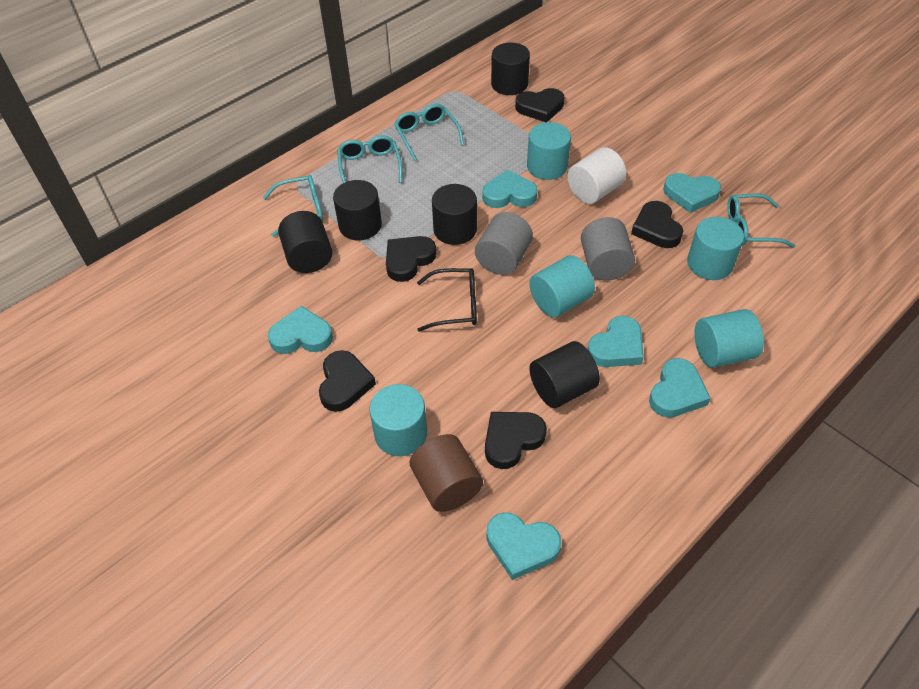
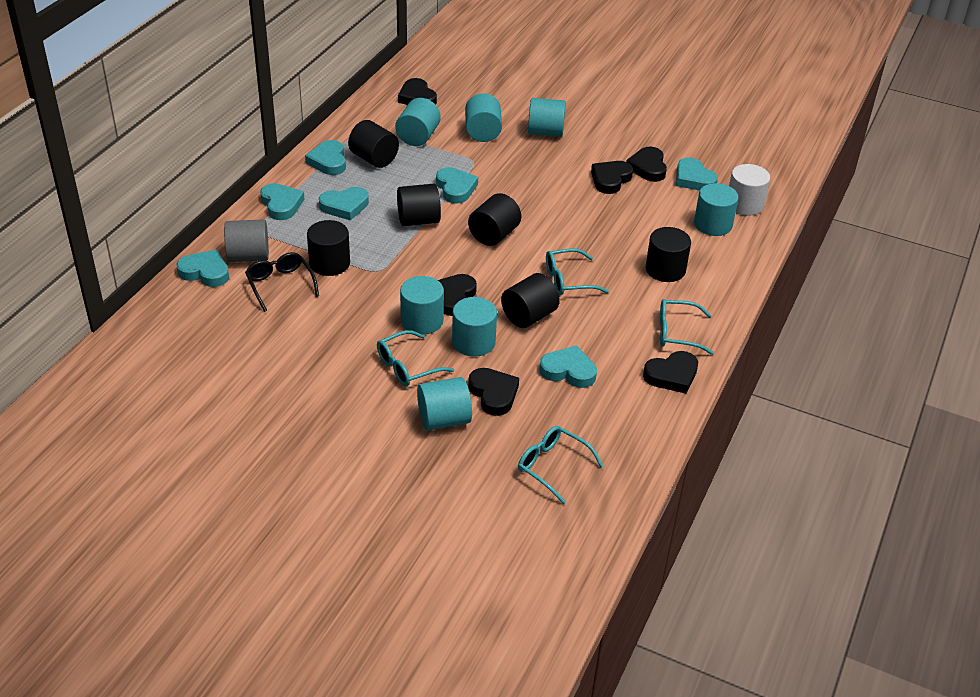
black cylinder: [278,211,332,273] [333,180,382,240] [432,184,477,245] [491,42,530,95] [529,341,600,408] = 5 -> [307,220,350,276] [348,120,399,168] [397,184,441,226] [468,193,521,246] [501,273,560,328] [646,227,691,282] = 6
black heart: [319,350,376,412] [386,236,436,282] [485,412,547,469] [515,88,564,122] [631,201,683,248] = 5 -> [398,78,437,105] [438,274,477,316] [468,368,519,416] [591,161,633,194] [626,147,667,182] [643,351,698,393] = 6
brown cylinder: [410,434,483,512] = 1 -> none = 0
grey cylinder: [475,212,533,275] [581,217,635,281] = 2 -> [224,219,269,262] = 1
turquoise cylinder: [369,384,427,456] [527,122,571,180] [529,255,595,318] [687,217,744,280] [694,309,764,368] = 5 -> [395,98,441,146] [400,276,444,335] [417,377,472,430] [452,297,497,357] [465,93,502,142] [528,98,566,137] [694,183,739,236] = 7
turquoise heart: [268,306,333,354] [482,170,537,208] [486,512,561,580] [587,316,644,367] [649,358,711,417] [663,173,721,213] = 6 -> [177,250,229,287] [260,183,305,220] [305,140,346,175] [319,187,369,221] [436,167,478,204] [539,345,597,388] [676,157,718,191] = 7

